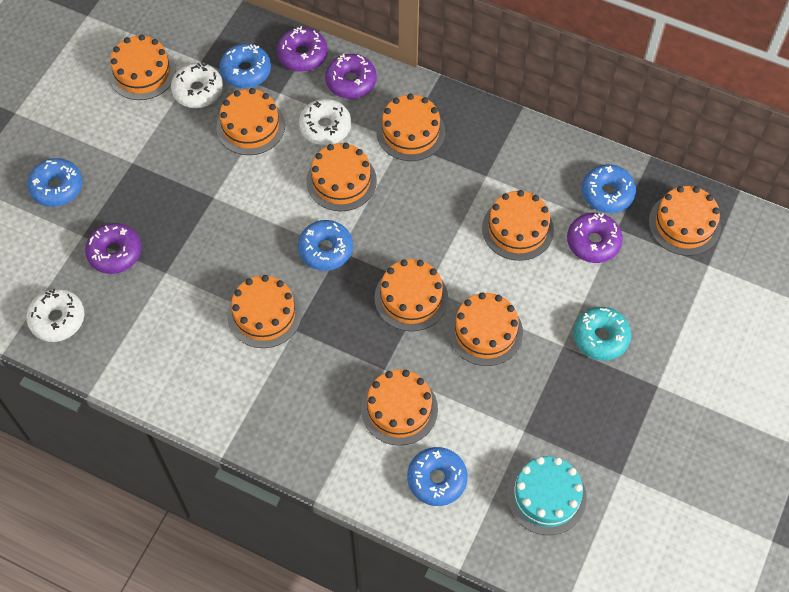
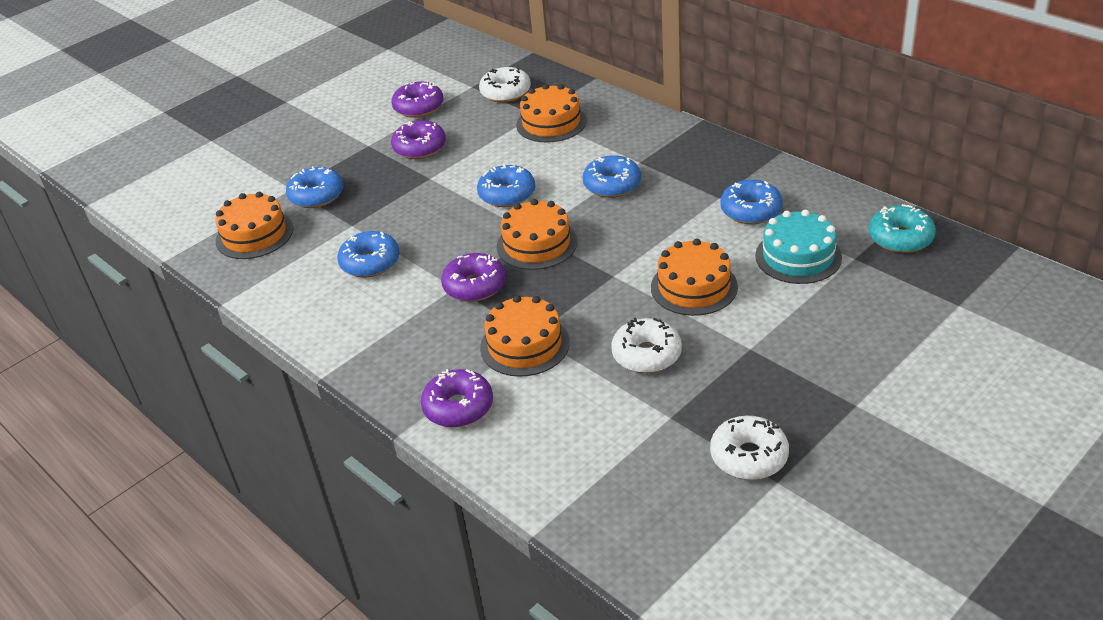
orange cake: [109,34,176,100] [216,88,285,155] [227,275,302,348] [306,143,377,211] [361,369,438,446] [374,259,448,331] [376,94,445,161] [448,292,523,366] [482,190,554,261] [649,186,721,256] = 10 -> [215,192,293,259] [480,295,570,377] [497,199,577,270] [516,84,587,143] [651,239,738,316] = 5

